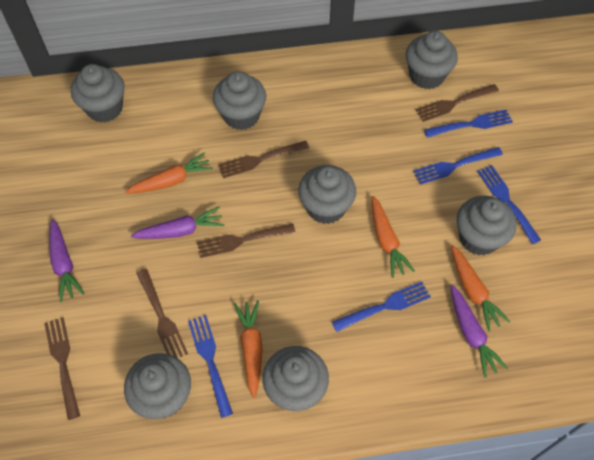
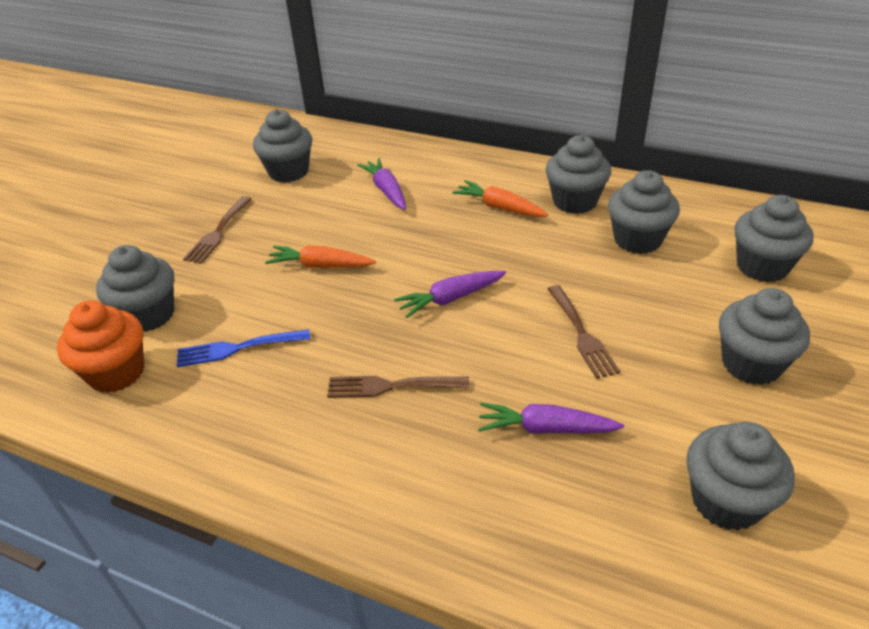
blue fork: [188,315,233,418] [332,281,431,332] [413,147,503,185] [424,110,513,138] [477,165,541,244] = 5 -> [177,329,310,367] = 1
brown fork: [44,317,80,420] [137,268,188,358] [197,224,296,258] [218,141,309,178] [416,84,499,122] = 5 -> [183,196,252,264] [327,376,469,398] [548,285,620,379] = 3
orange carrot: [125,152,213,193] [234,300,263,398] [372,196,415,278] [451,245,510,331] = 4 -> [265,246,376,268] [452,180,548,217] = 2
orange cupcake: none = 0 -> [57,300,144,393] = 1

